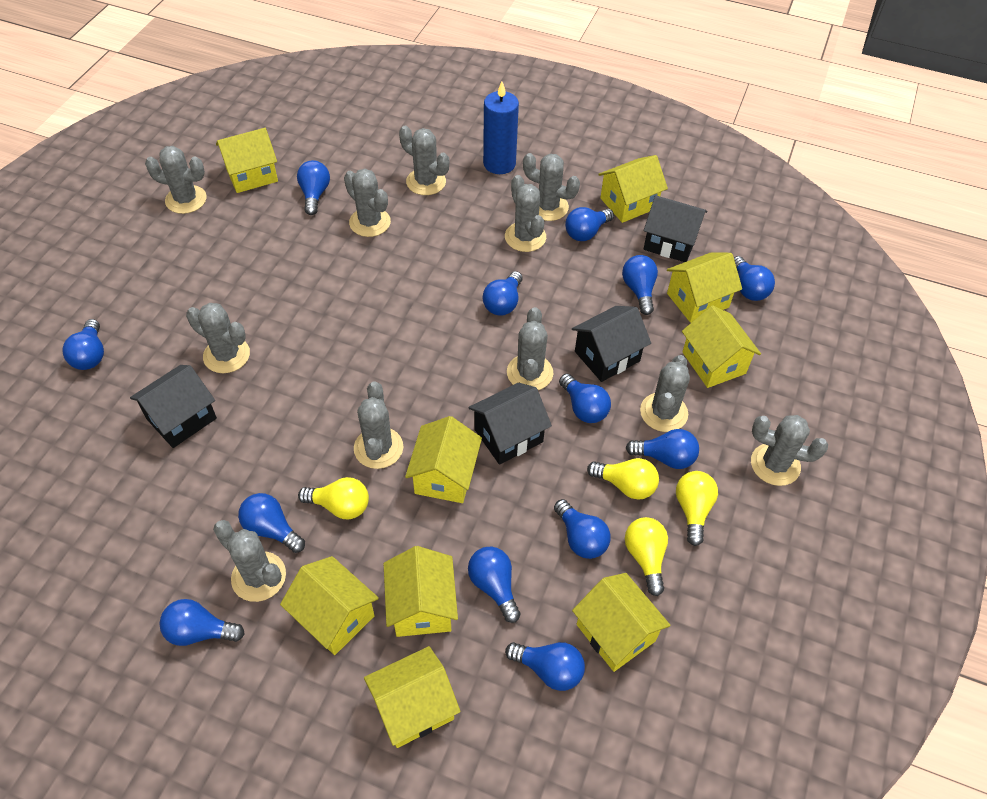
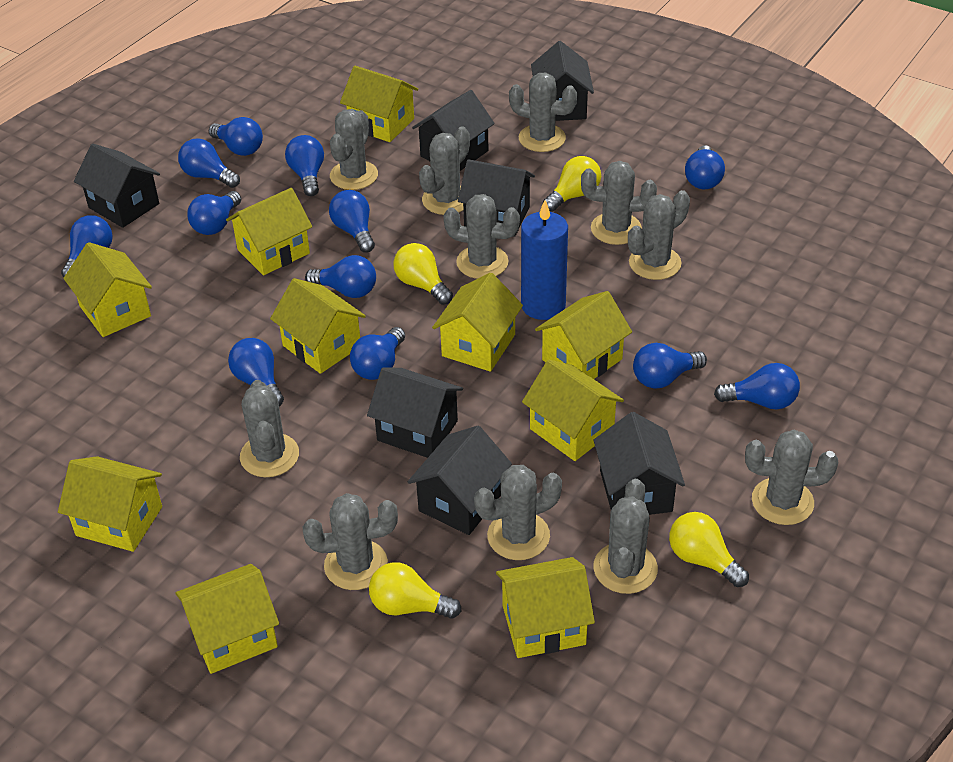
black house: [130,365,217,448] [468,383,552,465] [572,306,651,382] [644,195,708,262] = 4 -> [74,144,160,228] [367,367,463,458] [408,426,512,535] [412,90,495,171] [458,159,535,237] [531,41,594,121] [593,412,685,515] = 7
blue light bulb: [62,319,104,370] [159,599,245,646] [238,493,305,553] [297,160,330,215] [468,546,521,623] [483,271,523,316] [505,642,585,691] [554,499,611,559] [559,374,611,423] [565,207,614,241] [622,255,658,315] [626,429,699,469] [734,256,775,301] = 13 -> [61,215,113,278] [178,138,240,188] [187,191,241,235] [209,117,263,156] [228,338,284,406] [285,135,324,196] [305,255,376,298] [329,190,375,253] [350,327,405,380] [633,343,707,389] [685,145,725,189] [714,363,800,409] = 12
yellow house: [216,128,278,193] [280,556,379,655] [364,646,461,748] [384,546,458,637] [405,416,482,503] [572,573,670,672] [598,155,668,223] [667,252,742,323] [682,305,761,388] = 9 -> [58,456,162,552] [63,242,152,337] [176,564,279,674] [226,188,312,275] [270,278,366,374] [340,66,418,142] [432,273,523,372] [496,557,595,658] [522,360,624,461] [535,291,632,379] = 10

